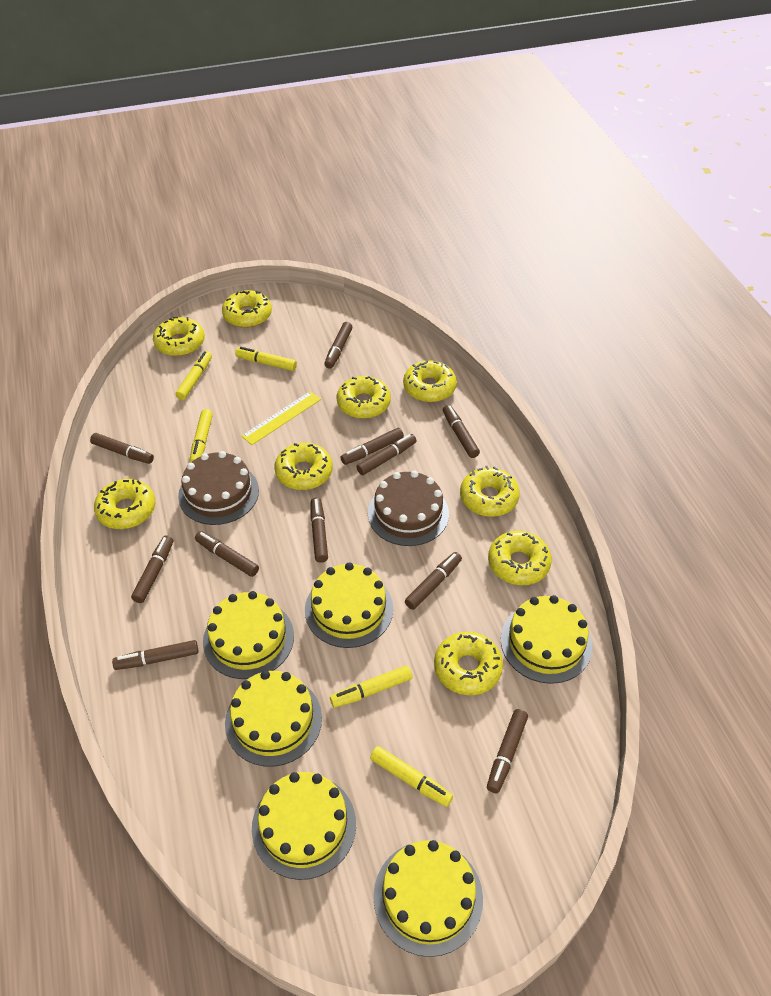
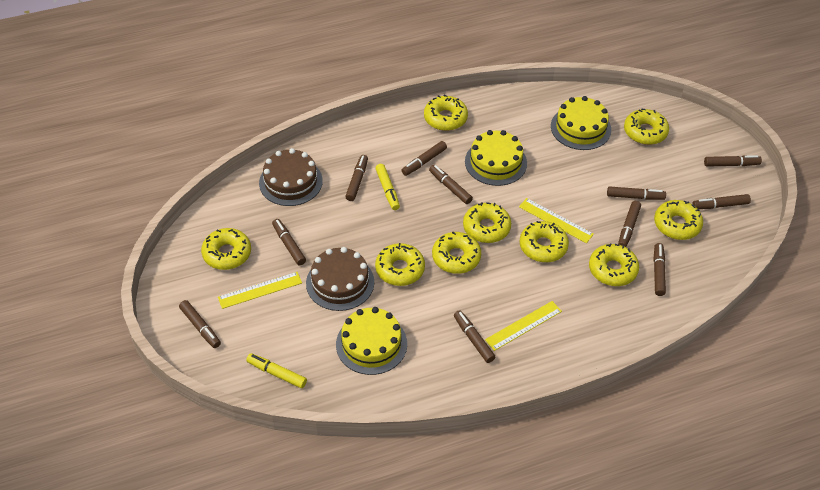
yellow cake: [203,591,294,679] [225,670,322,767] [252,772,356,880] [305,562,393,648] [373,840,483,957] [501,595,592,684] = 6 -> [336,307,407,375] [465,130,527,186] [551,96,611,150] = 3
yellow marker: [176,351,212,400] [190,409,213,463] [235,347,297,371] [330,665,413,708] [370,746,453,807] = 5 -> [246,353,307,388] [375,164,400,210] = 2
yellow ruler: [241,391,321,445] = 1 -> [218,272,302,309] [485,301,562,351] [519,198,594,243] = 3

